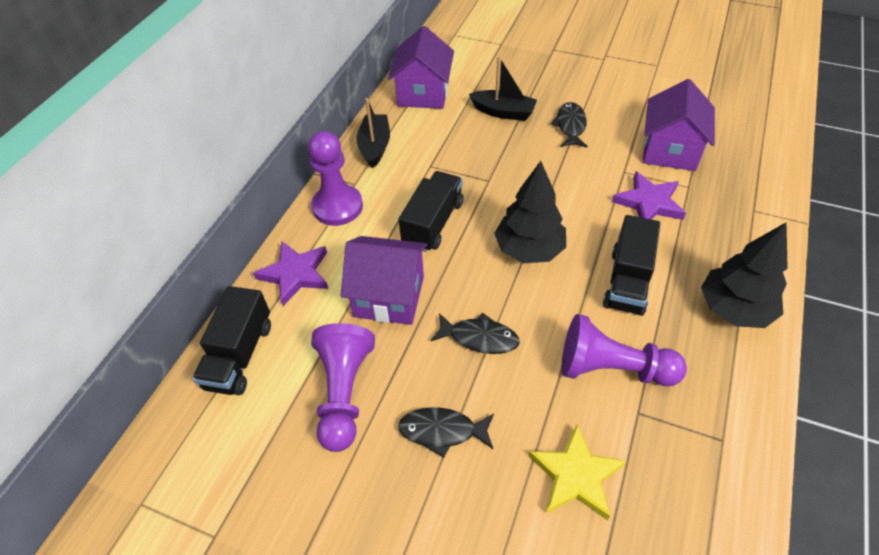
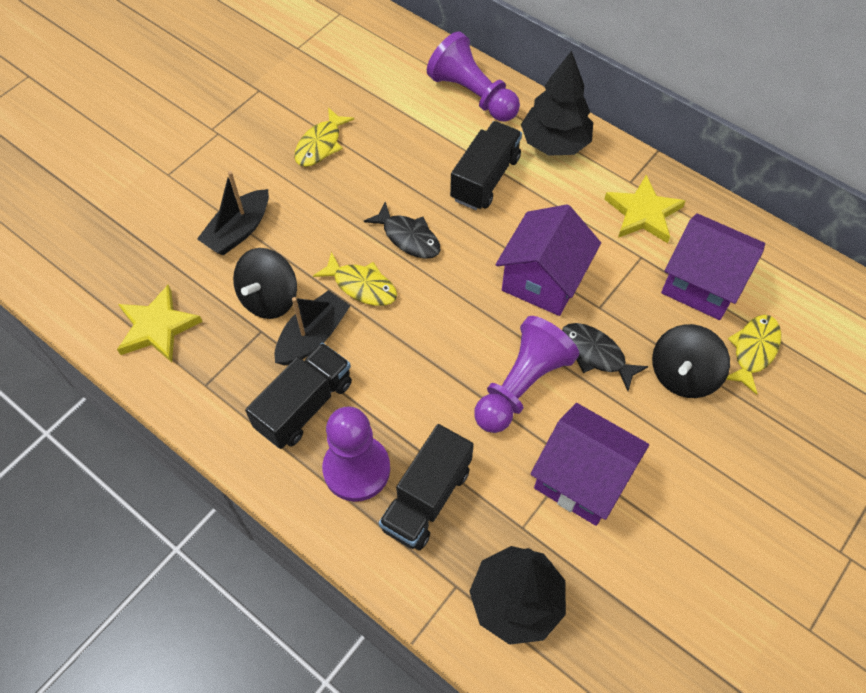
black fish: [398,407,494,458] [431,313,520,354] [551,102,588,147] = 3 -> [364,202,440,259] [562,323,649,391] = 2
black spinning top: none = 0 -> [233,248,297,319] [652,324,730,398] = 2
purple star: [253,241,328,306] [612,171,686,220] = 2 -> none = 0
yellow fish: none = 0 -> [294,107,354,167] [313,252,397,306] [726,315,781,395] = 3
yellow star: [529,425,626,520] = 1 -> [117,285,202,362] [605,175,685,243] = 2

